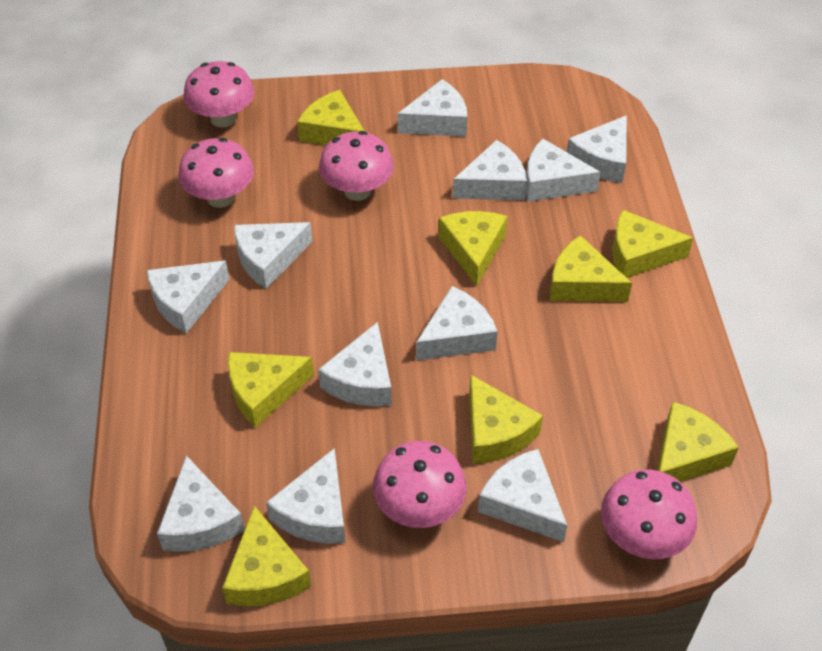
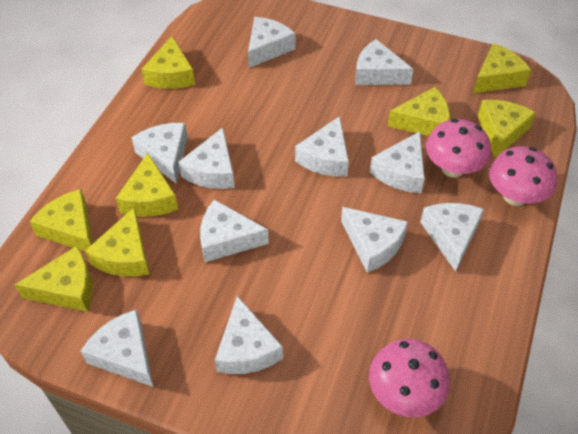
pink mushroom: [178,138,254,208] [183,61,255,128] [319,131,394,201] [373,441,467,528] [601,469,697,559] = 5 -> [369,339,450,417] [426,119,491,177] [489,146,557,206] = 3

